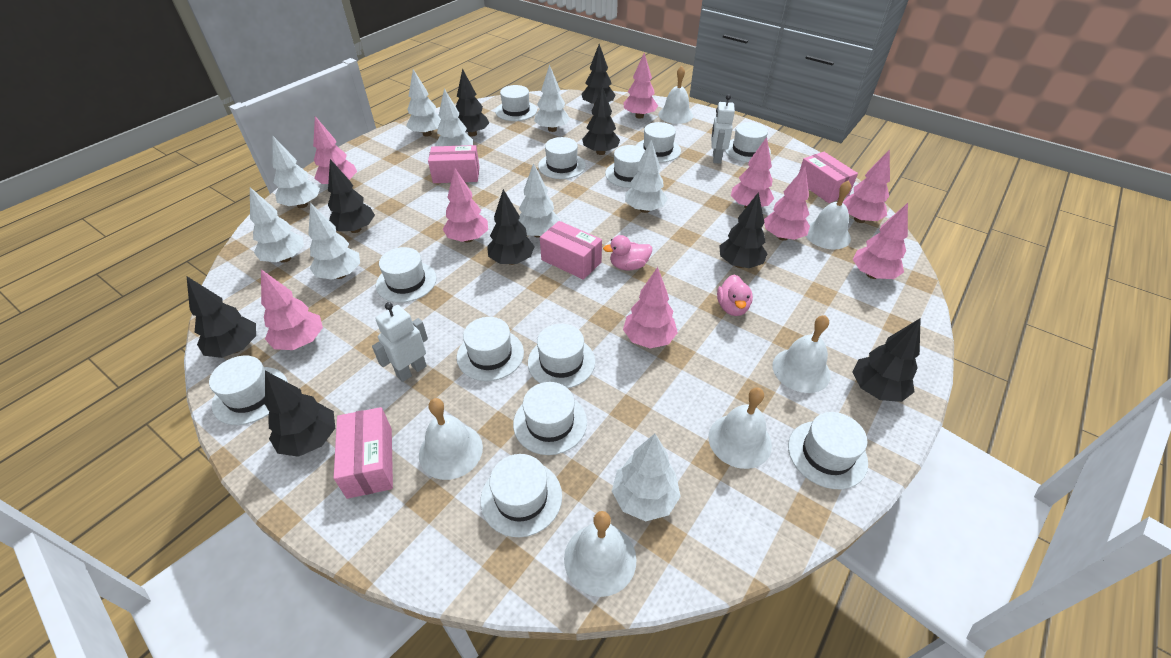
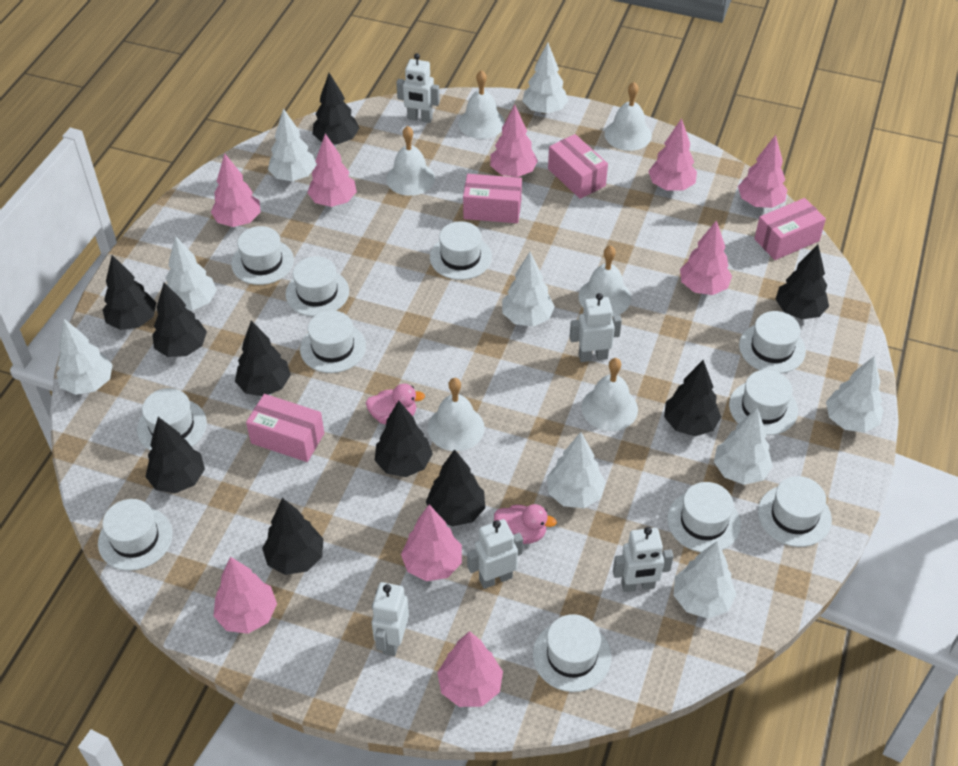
black tree: [187,277,256,358] [265,371,335,457] [328,159,375,233] [456,68,489,136] [487,189,535,265] [581,44,615,104] [582,86,620,155] [719,192,767,268] [852,318,921,402] = 9 -> [103,255,156,330] [145,417,205,493] [152,283,207,357] [235,321,291,396] [262,498,323,575] [312,73,359,144] [375,401,433,477] [426,449,485,526] [664,360,721,436] [775,245,829,319] = 10
white hat: [209,356,288,425] [376,247,437,303] [457,317,524,381] [480,454,562,537] [495,85,537,121] [513,382,587,455] [528,324,595,388] [538,137,586,179] [605,145,645,188] [636,122,681,163] [724,122,771,162] [788,412,868,489] = 12 -> [98,499,172,571] [137,388,207,451] [231,226,294,285] [285,256,349,316] [300,310,366,373] [430,221,492,280] [533,614,612,692] [667,482,741,552] [729,370,798,435] [739,311,806,374] [758,476,832,547] = 11
white robot: [372,302,428,382] [711,94,735,164] = 2 -> [372,582,409,656] [396,53,440,123] [467,519,523,589] [570,293,622,362] [613,527,674,592] = 5

